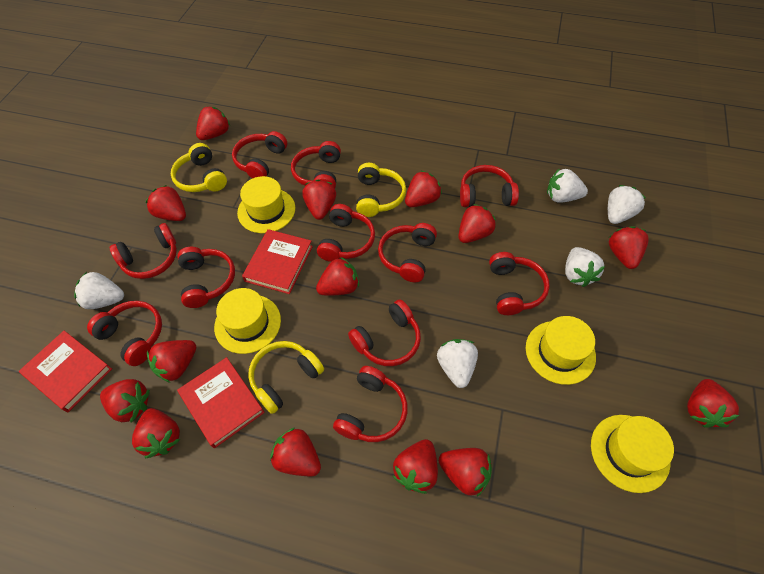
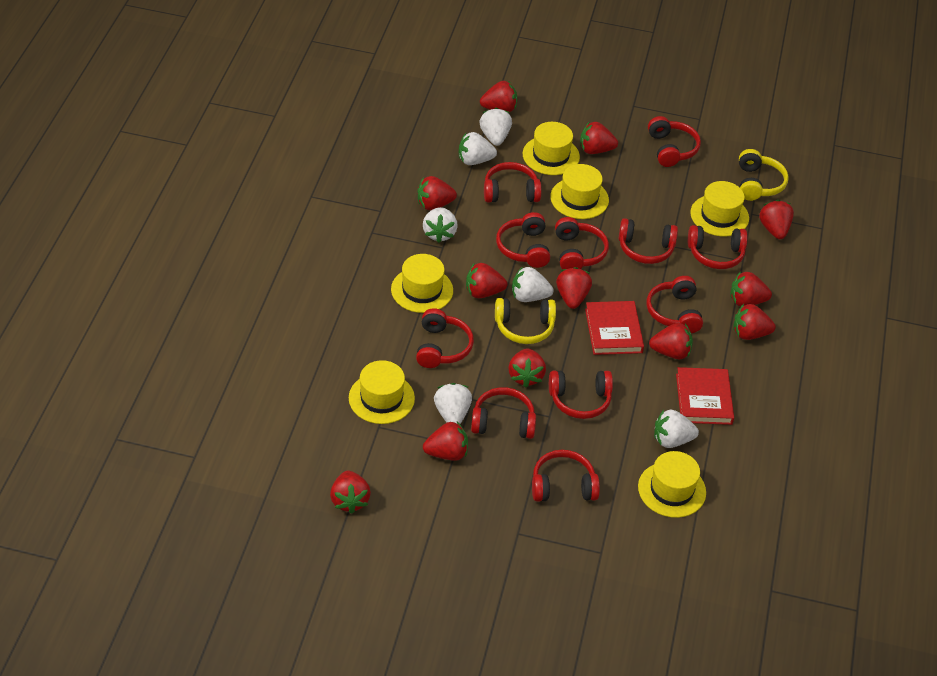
red book: [19,331,112,412] [177,357,265,448] [242,229,313,294] = 3 -> [585,301,644,355] [676,367,734,425] = 2
red strawberry: [100,379,150,422] [132,408,181,458] [145,185,186,221] [147,340,196,383] [196,106,230,140] [270,428,321,476] [303,180,336,220] [316,257,359,296] [393,439,438,494] [405,171,442,207] [439,448,492,497] [458,204,496,243] [609,226,649,269] [687,379,739,428] = 14 -> [330,471,371,514] [418,176,457,210] [423,422,468,461] [466,263,508,298] [480,81,517,112] [509,349,546,388] [556,267,592,309] [580,122,618,154] [649,323,693,359] [730,271,772,306] [733,304,776,340] [759,200,794,239] = 12
white strawberry: [74,272,124,309] [437,339,478,388] [547,168,588,203] [565,247,605,287] [608,185,646,224] = 5 -> [423,207,458,243] [434,383,472,424] [459,132,497,165] [479,108,512,146] [512,266,554,302] [654,410,699,448] = 6
yellow hat: [214,288,281,354] [237,176,295,233] [526,316,596,385] [591,415,674,493] = 4 -> [349,360,415,424] [391,254,453,313] [523,122,580,175] [550,164,609,219] [638,451,706,518] [690,181,749,237] = 6
yellow headphones: [171,143,227,192] [248,341,324,414] [356,163,406,217] = 3 -> [495,298,556,344] [739,149,789,201] = 2

